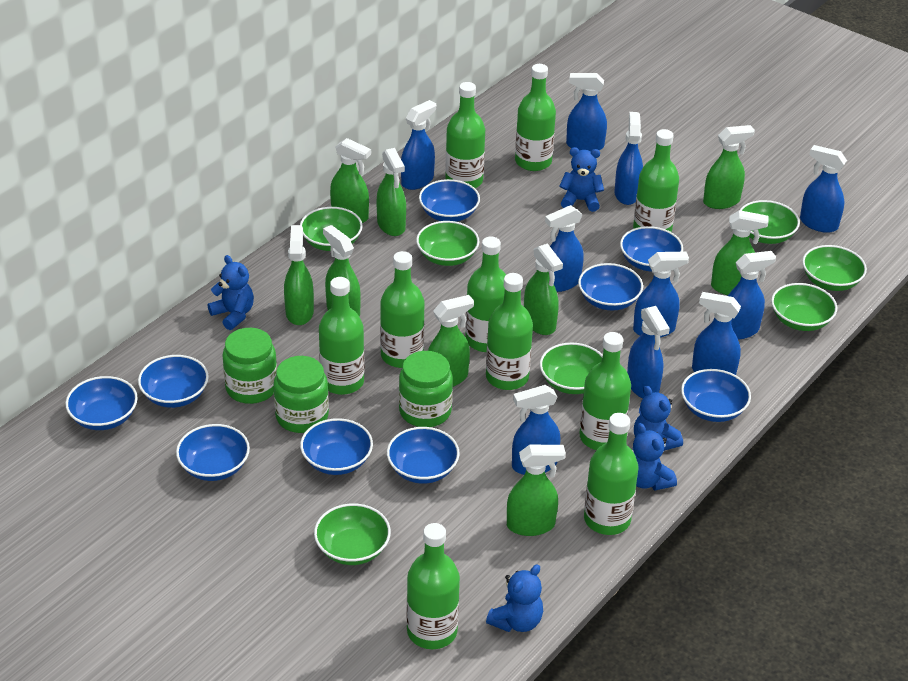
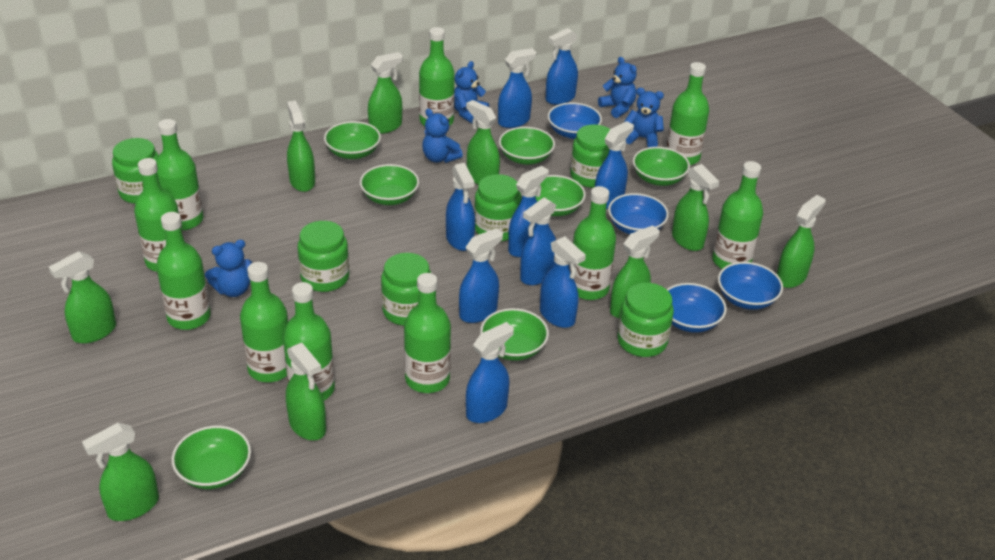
blue bowl: [65,376,138,430] [138,355,209,408] [176,424,250,481] [300,418,373,475] [387,427,460,484] [419,179,480,222] [578,263,643,310] [620,226,683,271] [681,369,751,422] = 9 -> [548,102,602,139] [608,193,669,234] [667,283,727,333] [718,262,783,310] = 4
blue spray bottle: [401,100,436,190] [512,385,561,475] [545,205,584,292] [566,73,607,151] [614,112,643,205] [627,306,670,398] [633,252,689,338] [692,292,741,375] [728,251,776,340] [800,145,847,233] = 10 -> [446,163,475,251] [459,228,503,323] [466,322,514,423] [498,48,536,128] [508,166,549,257] [520,197,556,285] [540,236,586,328] [546,28,578,105] [595,121,634,209] = 9
green jar: [222,328,277,404] [273,356,329,433] [399,351,453,427] = 3 -> [112,138,159,204] [298,221,349,292] [381,253,431,326] [474,174,522,242] [570,124,610,188] [617,283,674,357] = 6

